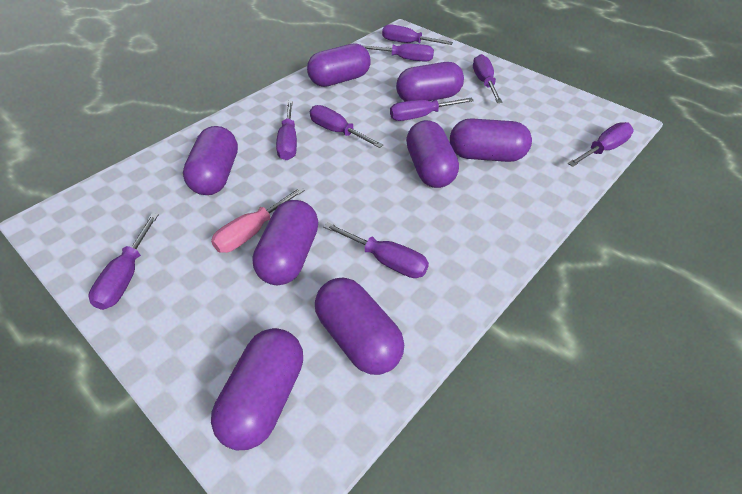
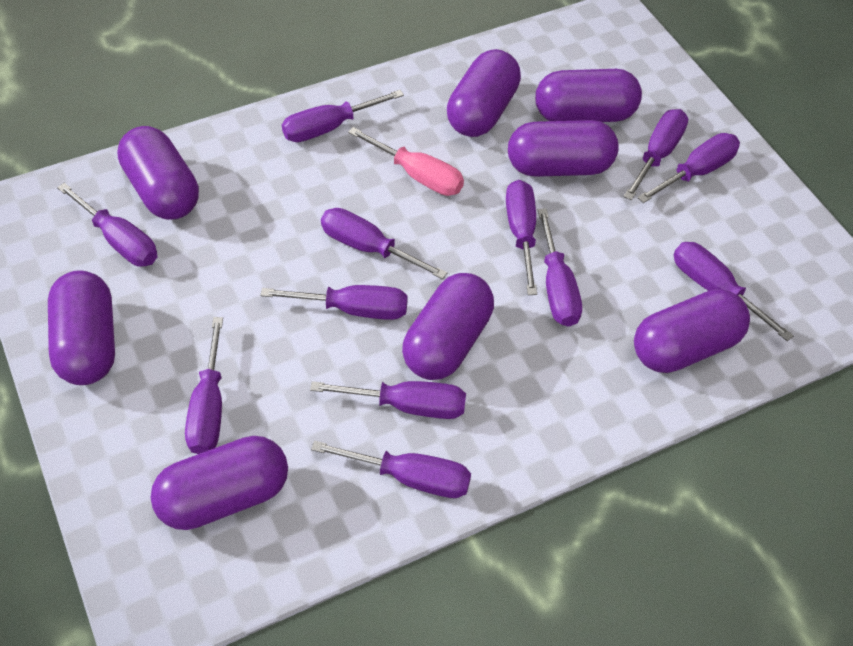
purple screwdriver: [89,213,158,310] [276,101,297,160] [310,105,383,148] [323,222,429,278] [362,44,434,62] [382,24,453,45] [390,98,474,121] [473,54,503,103] [568,122,634,167] = 9 -> [57,183,158,267] [185,317,223,454] [260,285,408,320] [282,90,404,142] [310,381,466,419] [311,441,471,498] [321,208,447,279] [506,180,537,295] [538,208,582,327] [624,109,688,200] [637,133,740,203] [674,242,794,341] = 12

